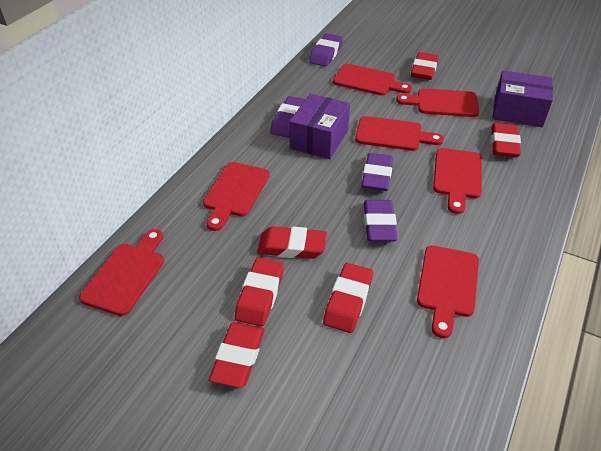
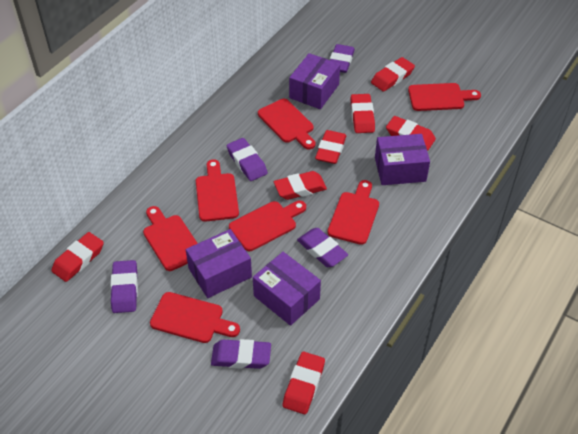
purple box: [289,94,350,159] [492,70,553,127] = 2 -> [186,229,252,298] [253,252,321,326] [289,53,340,109] [375,134,430,185] = 4
purple eraser: [270,96,305,138] [309,33,343,67] [362,153,393,191] [364,200,398,242] = 4 -> [110,260,138,313] [211,339,271,369] [227,138,268,181] [297,228,348,267] [330,44,355,73] = 5
red eraser: [209,322,265,388] [235,257,284,327] [257,226,327,259] [323,263,373,333] [411,52,439,80] [491,123,521,157] = 6 -> [51,232,104,282] [274,171,327,200] [283,352,325,414] [315,130,346,164] [351,94,375,133] [371,57,415,92] [386,116,436,151] = 7

